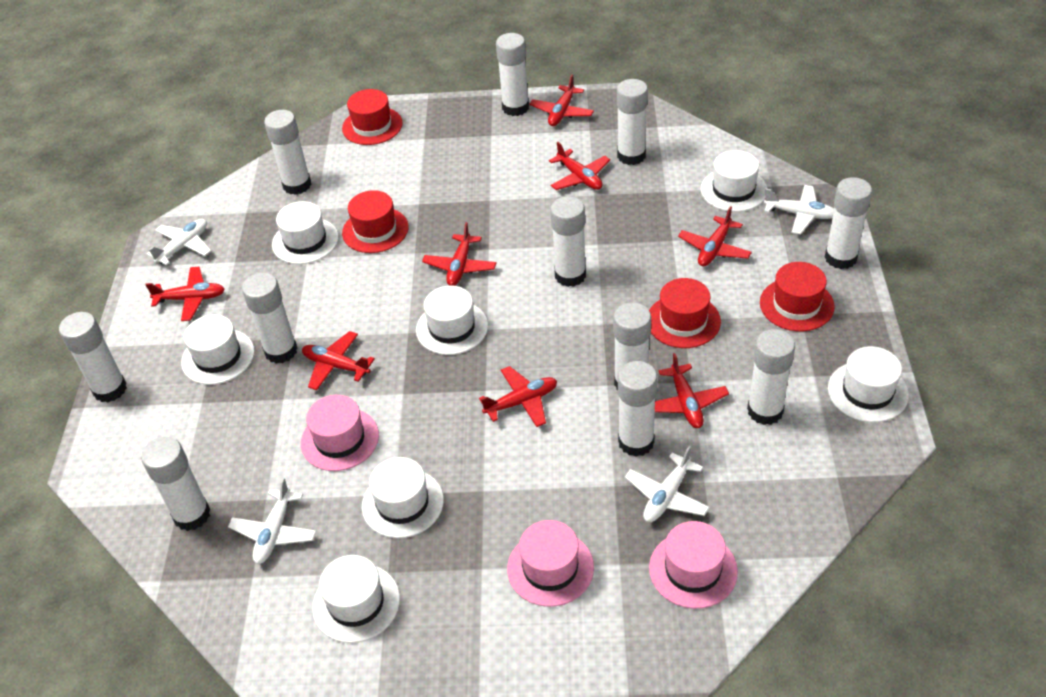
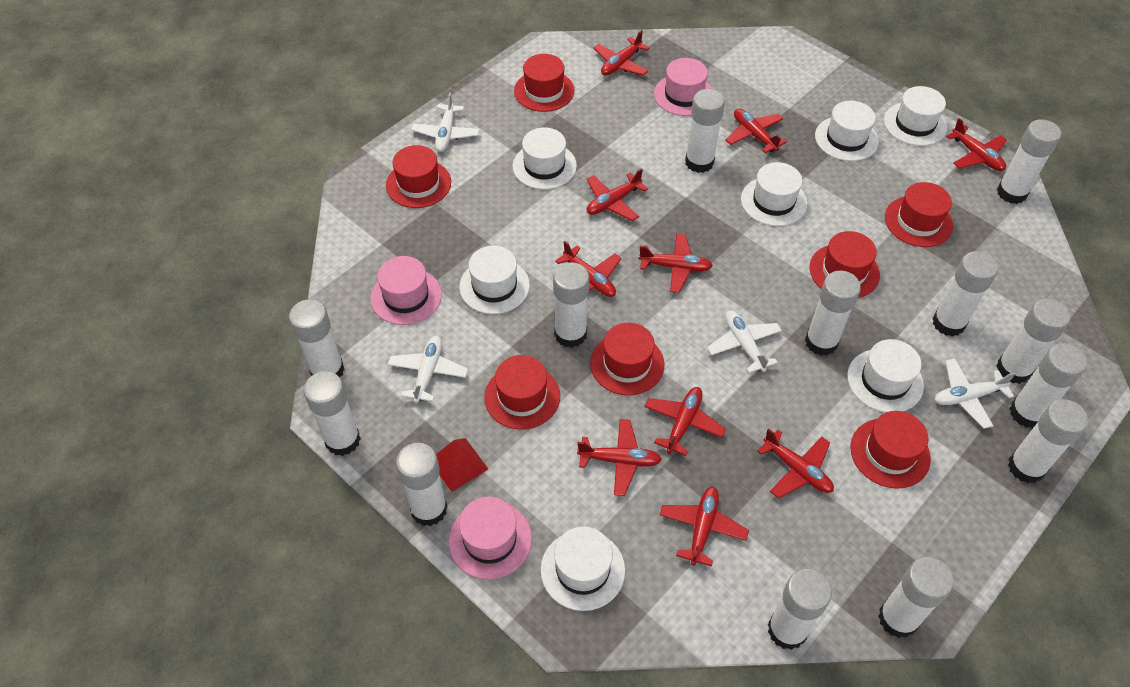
red hat: [342,89,403,145] [342,190,409,253] [649,278,721,348] [760,262,835,331] = 4 -> [386,145,451,208] [484,355,560,430] [514,54,575,112] [590,323,664,395] [809,231,880,298] [850,411,931,489] [885,182,953,247] = 7
red plane: [145,267,225,321] [302,331,375,390] [422,222,497,286] [479,366,557,427] [529,75,594,126] [549,142,610,190] [655,353,729,428] [678,206,752,267] = 8 -> [555,241,621,297] [577,419,662,496] [587,168,648,221] [594,30,650,76] [639,234,713,293] [644,387,726,456] [660,486,749,566] [725,109,787,153] [757,428,834,499] [946,118,1007,171] = 10
red pyramid: none = 0 -> [436,438,488,492] = 1
white glue stick: [59,312,127,402] [141,437,210,531] [242,273,297,364] [264,110,312,195] [496,33,529,116] [550,196,586,287] [613,302,651,391] [617,79,648,165] [618,361,657,457] [747,329,795,425] [825,177,872,269] = 11 -> [289,300,344,377] [304,371,361,456] [396,443,447,526] [553,262,589,348] [685,89,725,173] [768,569,832,650] [805,271,861,356] [878,557,954,638] [932,251,998,337] [996,299,1070,384] [997,119,1061,204] [1008,399,1088,483] [1009,343,1087,428] = 13

